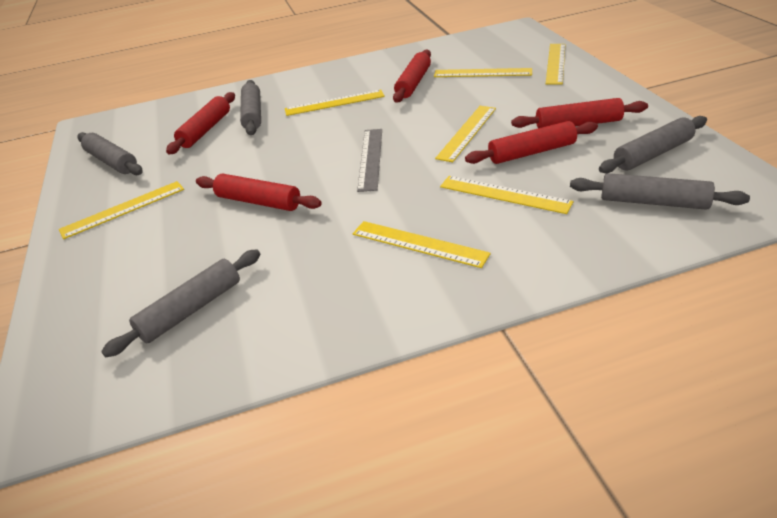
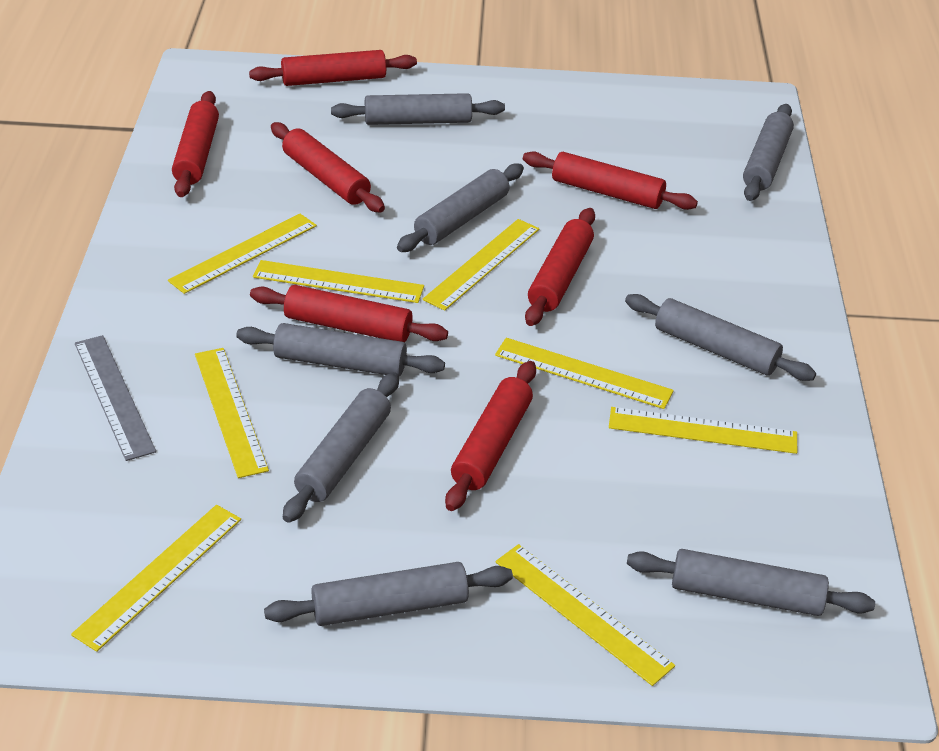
grey rolling pin: [77,132,143,175] [101,249,260,357] [240,80,261,135] [570,173,750,210] [599,116,707,173] = 5 -> [236,323,445,376] [264,562,513,626] [283,372,399,523] [331,93,505,125] [397,163,524,252] [625,294,816,381] [627,549,875,616] [743,104,794,201] = 8
red rolling pin: [166,92,235,154] [196,173,322,211] [393,49,431,103] [465,121,598,164] [511,98,648,128] = 5 -> [172,91,219,197] [249,50,417,86] [250,285,448,342] [271,122,385,212] [445,361,536,511] [523,151,698,210] [525,208,595,326] = 7
yellow ruler: [59,181,184,239] [285,89,385,116] [353,221,491,268] [434,68,532,77] [435,106,496,162] [440,176,574,214] [546,44,565,85] = 7 -> [71,505,241,652] [168,214,317,294] [195,348,269,478] [253,260,424,303] [423,219,540,311] [495,338,674,409] [496,544,675,686] [609,407,797,454] = 8

